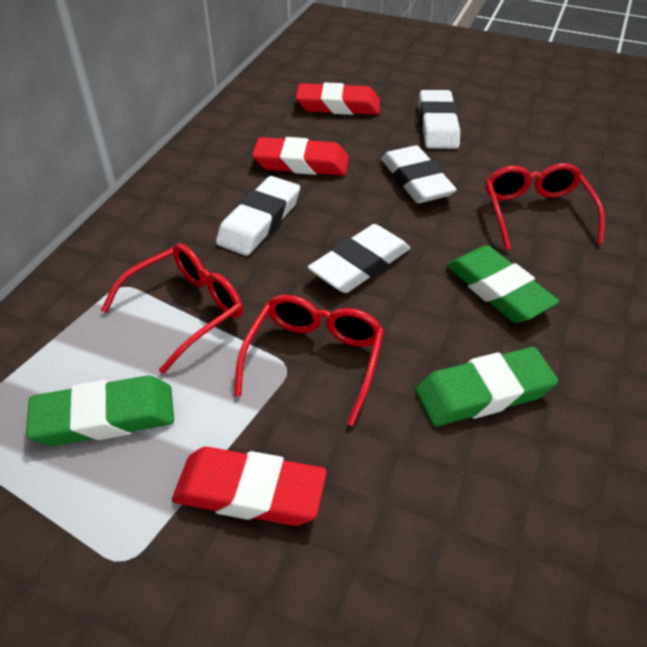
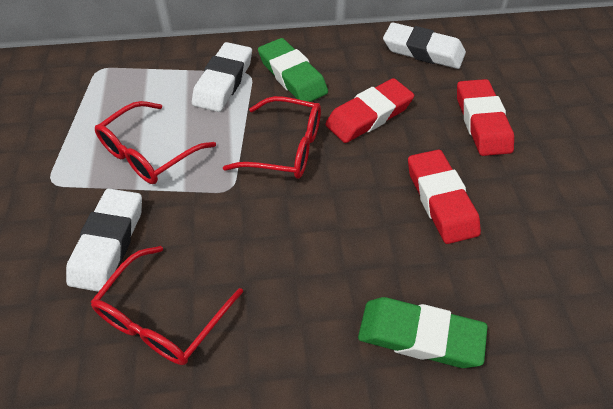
green eraser: [26,376,174,446] [415,347,558,426] [447,245,559,323] = 3 -> [258,38,328,102] [358,297,488,368] = 2
white eraser: [216,176,300,256] [308,224,410,293] [381,145,457,203] [419,90,460,149] = 4 -> [66,189,142,292] [192,42,252,112] [383,22,466,69] = 3

